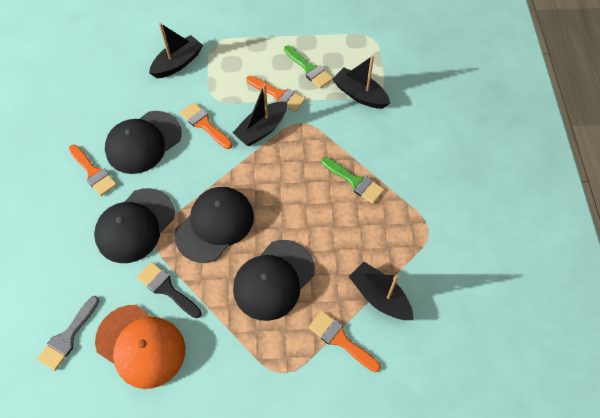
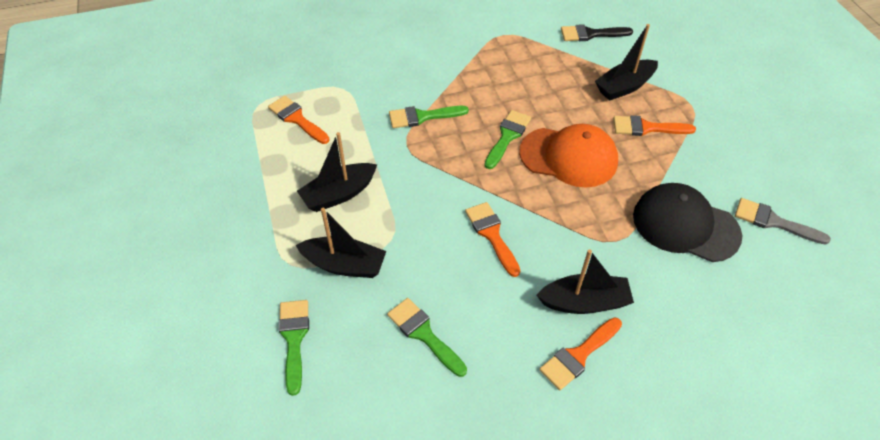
black cap: [94,188,175,263] [105,111,182,174] [174,187,254,263] [233,240,315,321] = 4 -> [633,183,742,262] = 1
green brush: [284,45,333,89] [321,157,384,204] = 2 -> [278,300,309,396] [387,298,467,377] [389,106,469,128] [484,110,531,169] = 4

